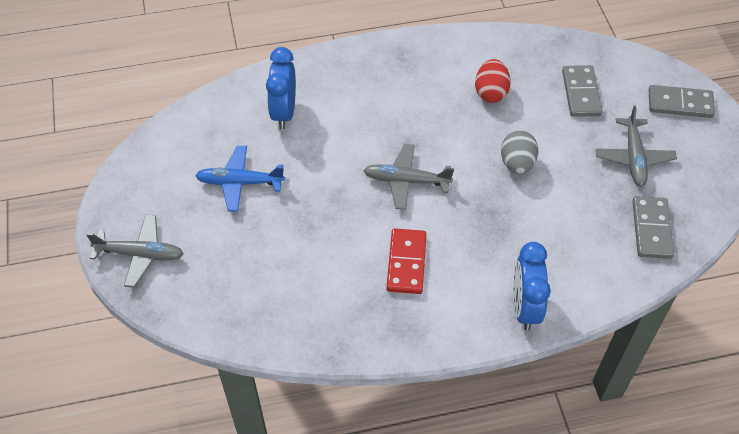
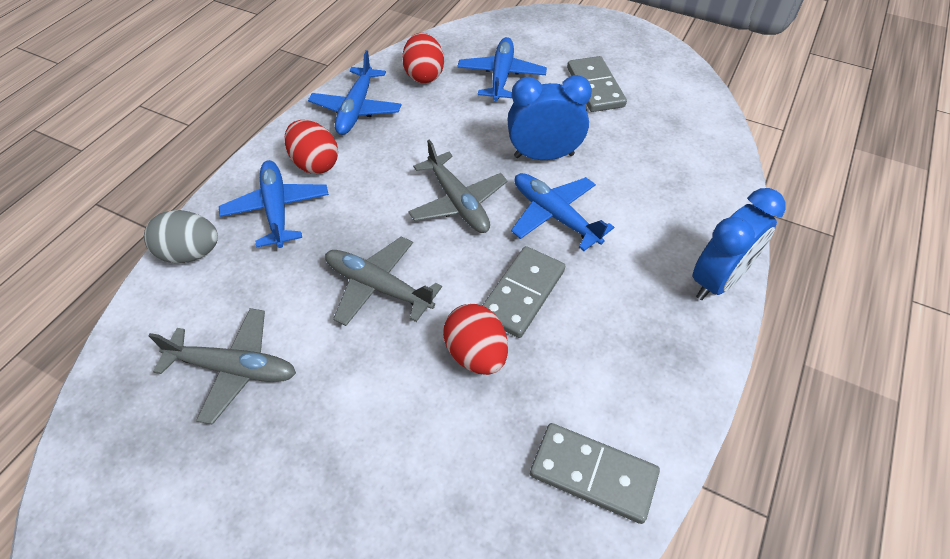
blue plane: [195,146,285,212] = 1 -> [219,160,329,248] [308,50,402,135] [457,37,547,101] [511,173,614,251] = 4
red domino: [387,228,427,294] = 1 -> none = 0
red egg: [475,59,511,103] = 1 -> [285,120,338,174] [402,33,444,83] [443,304,508,375] = 3

